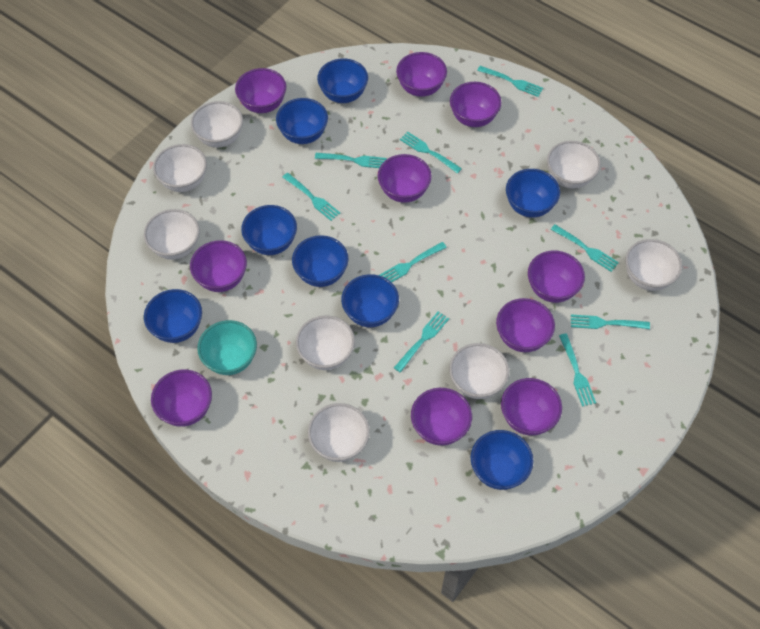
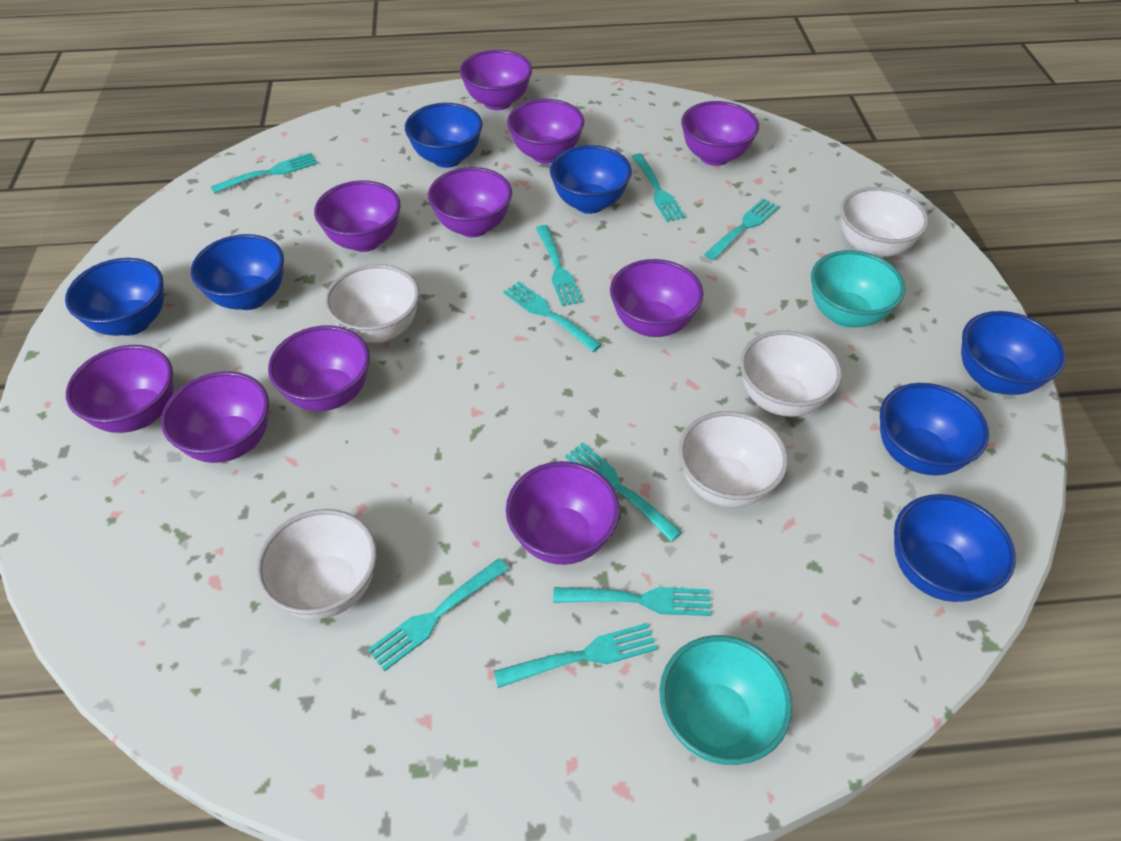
blue bowl: [144,289,202,343] [241,205,297,255] [276,98,328,144] [292,235,349,287] [317,58,368,103] [341,274,399,327] [471,430,534,490] [506,169,560,218] = 8 -> [65,258,164,336] [191,234,284,310] [405,103,483,168] [550,145,632,214] [880,383,989,476] [894,494,1016,602] [961,311,1066,395] = 7
turquoise bowl: [197,320,257,375] = 1 -> [660,635,792,765] [811,250,905,327] = 2
white bowl: [144,209,200,260] [153,144,207,192] [191,101,243,148] [296,315,355,370] [308,403,370,462] [449,343,509,399] [547,141,601,189] [625,239,683,291] = 8 -> [256,509,377,619] [325,264,420,343] [679,411,788,508] [740,330,842,416] [840,187,929,258] = 5

